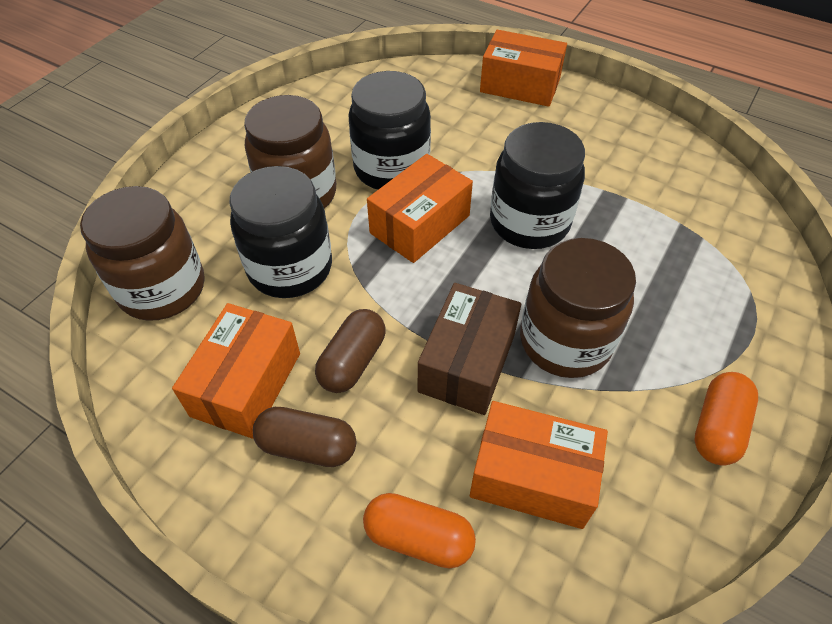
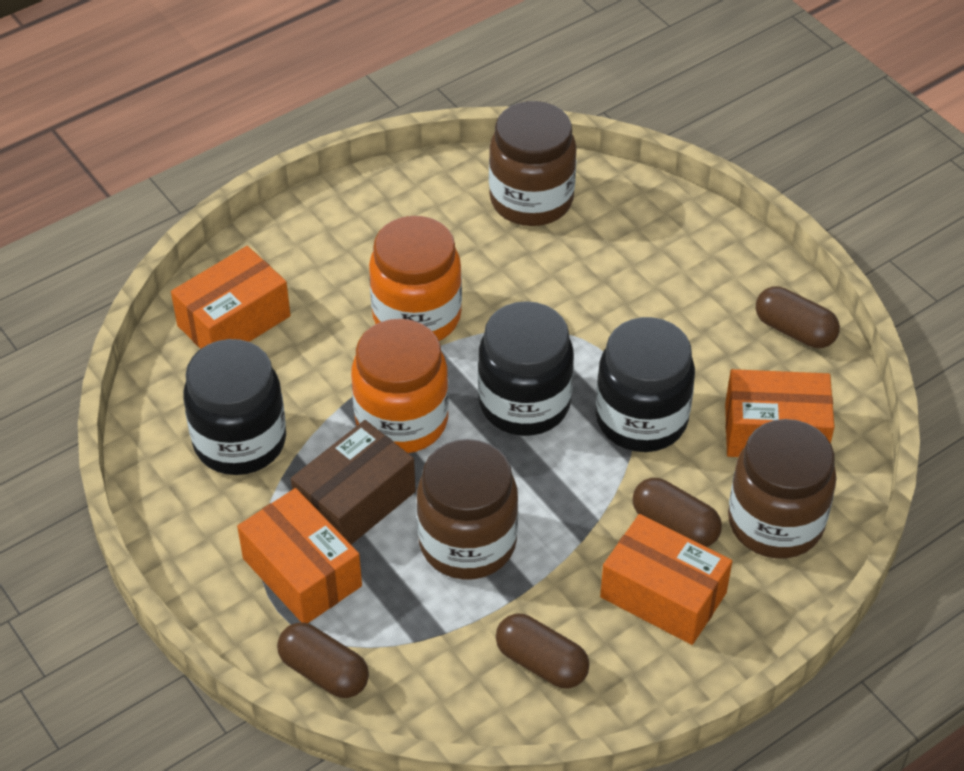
brown capsule: [253,407,356,467] [315,309,385,393] = 2 -> [277,622,369,698] [496,613,589,689] [633,478,722,547] [756,286,840,348] = 4
orange capsule: [363,493,476,569] [694,372,758,465] = 2 -> none = 0
orange jar: none = 0 -> [351,319,449,453] [369,216,462,341] = 2

